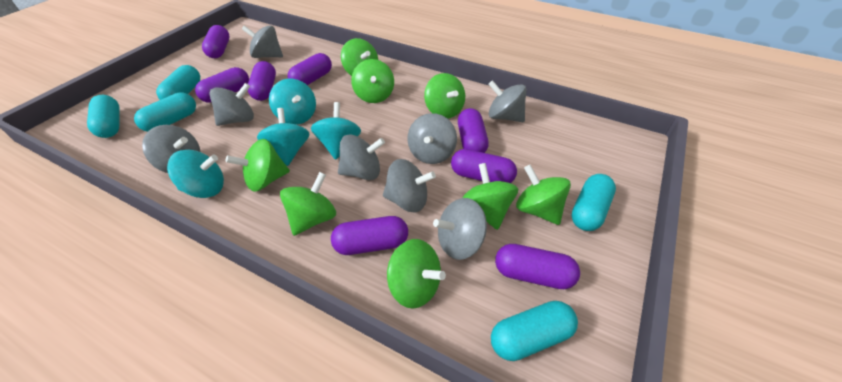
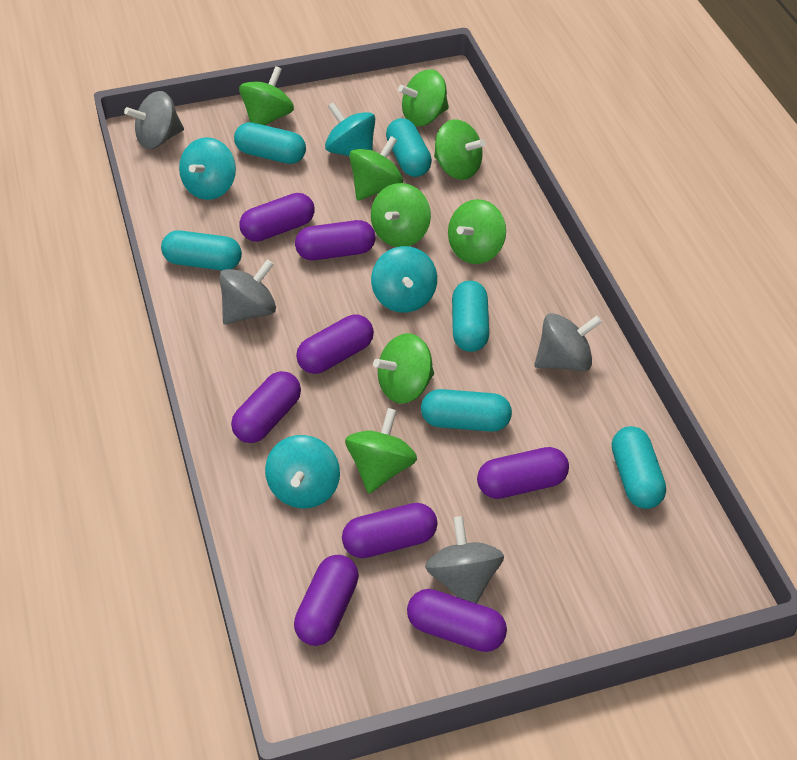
grey spinning top: [142,125,201,173] [209,83,254,126] [242,25,283,58] [338,134,385,180] [383,159,436,213] [407,113,457,164] [433,198,487,260] [488,80,527,122] = 8 -> [124,91,184,149] [220,259,276,325] [425,516,504,604] [534,313,602,372] = 4
turquoise capsule: [87,95,120,138] [134,92,196,132] [156,65,200,100] [491,301,578,361] [571,174,616,231] = 5 -> [161,230,242,271] [234,122,306,164] [386,118,432,177] [421,389,512,432] [452,281,489,352] [612,426,666,509] = 6

